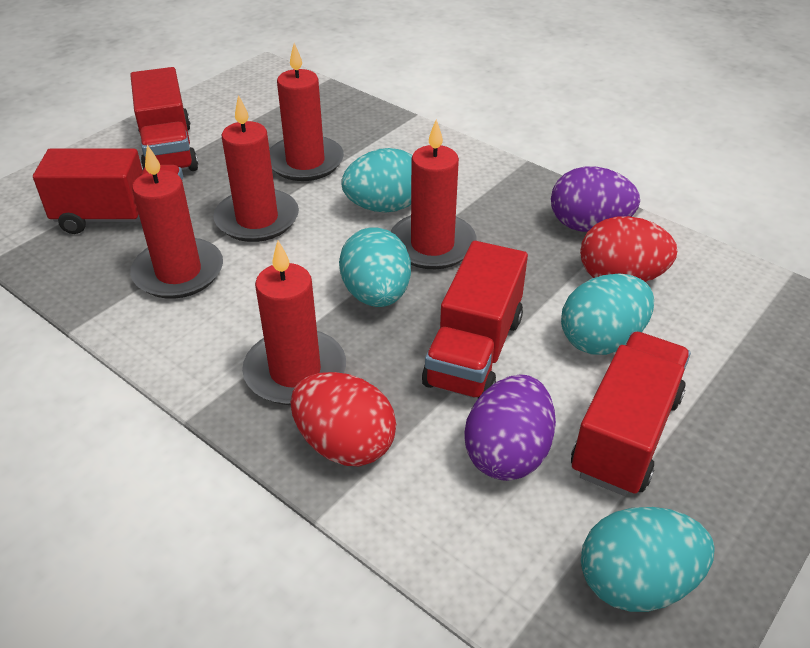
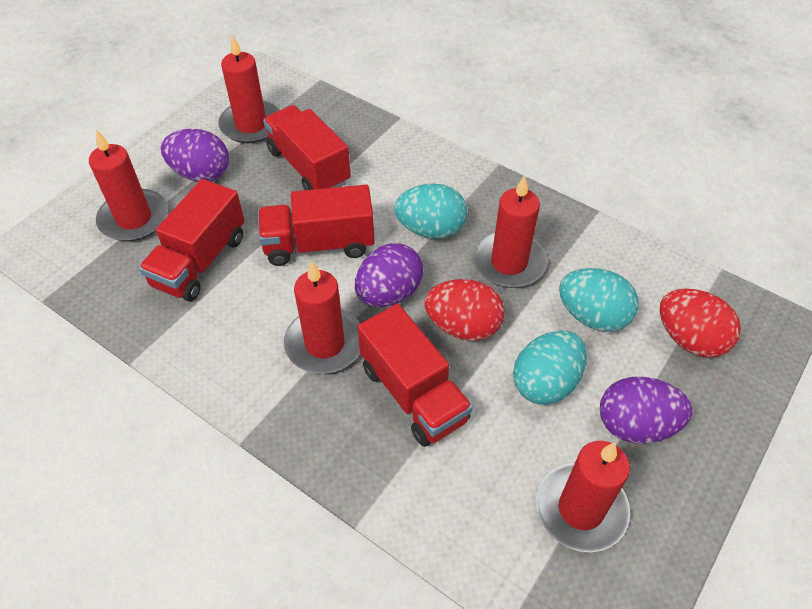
purple egg: [464,375,556,481] [551,166,640,232] = 2 -> [161,129,229,182] [355,243,423,307] [600,377,692,444] = 3
turquoise egg: [339,228,411,307] [341,148,412,212] [561,273,654,355] [581,507,715,612] = 4 -> [394,183,467,239] [513,330,587,405] [559,268,639,332] = 3

